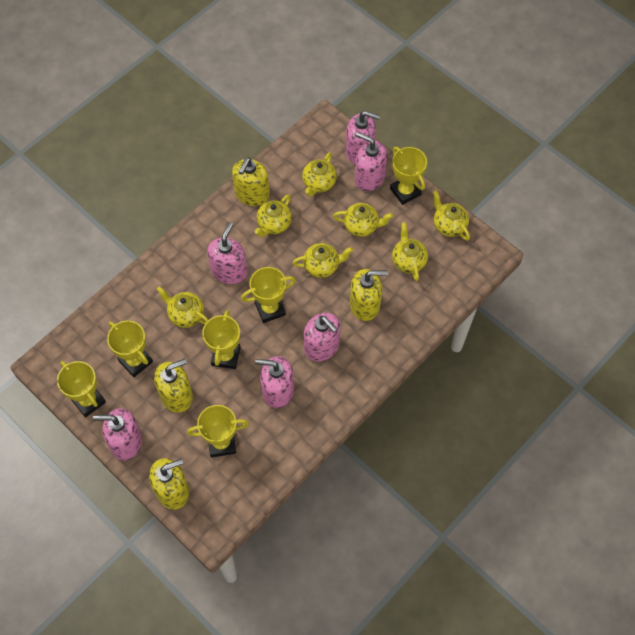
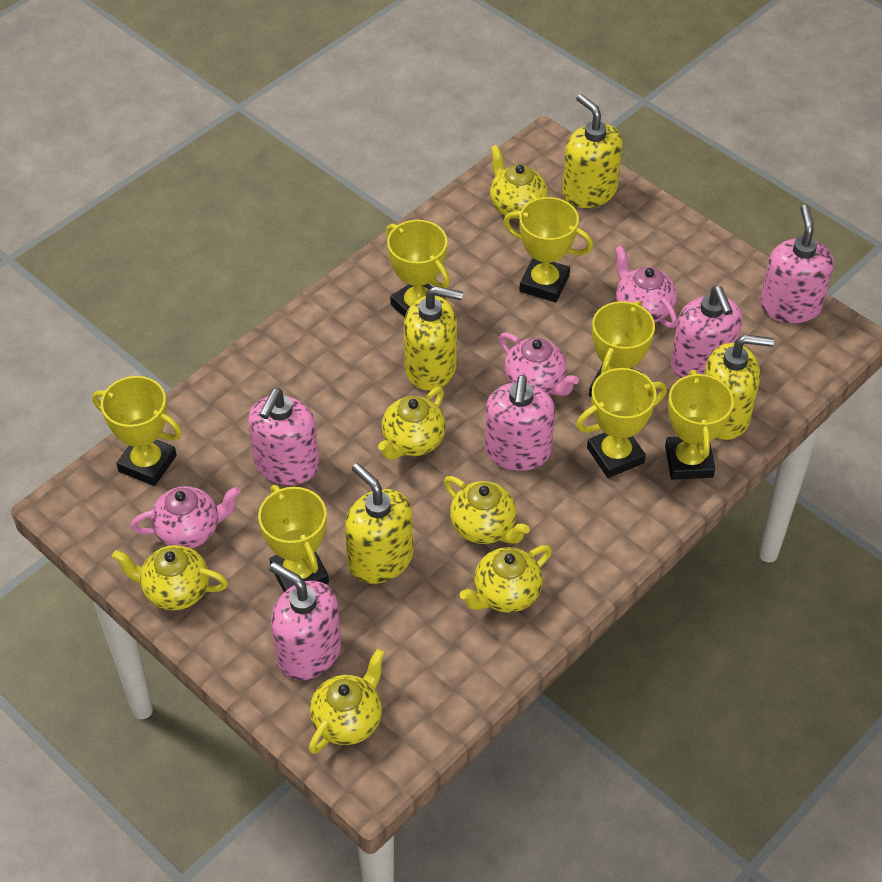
pink soap dispenser: [93,408,142,461] [207,222,247,284] [255,356,294,408] [304,313,340,362] [346,111,380,164] [355,132,387,191] = 6 -> [248,388,319,485] [269,562,341,680] [485,375,555,471] [671,286,742,378] [760,204,834,323] = 5
pink teapot: none = 0 -> [131,486,241,549] [499,333,579,396] [615,245,677,328] = 3
yellow teapot: [157,286,208,328] [255,194,292,237] [292,243,353,278] [302,152,337,197] [333,203,393,237] [392,222,428,281] [433,190,470,241] = 7 -> [112,545,228,610] [309,649,385,754] [378,387,446,460] [444,476,530,544] [460,545,552,613] [490,145,547,219] = 6
yellow trophy: [57,361,106,418] [107,321,153,377] [187,405,249,458] [202,310,240,369] [241,267,296,323] [390,147,427,205] = 6 -> [92,376,182,486] [258,485,329,592] [386,220,450,317] [503,197,593,302] [576,368,667,478] [589,301,655,397] [665,370,734,480] = 7

